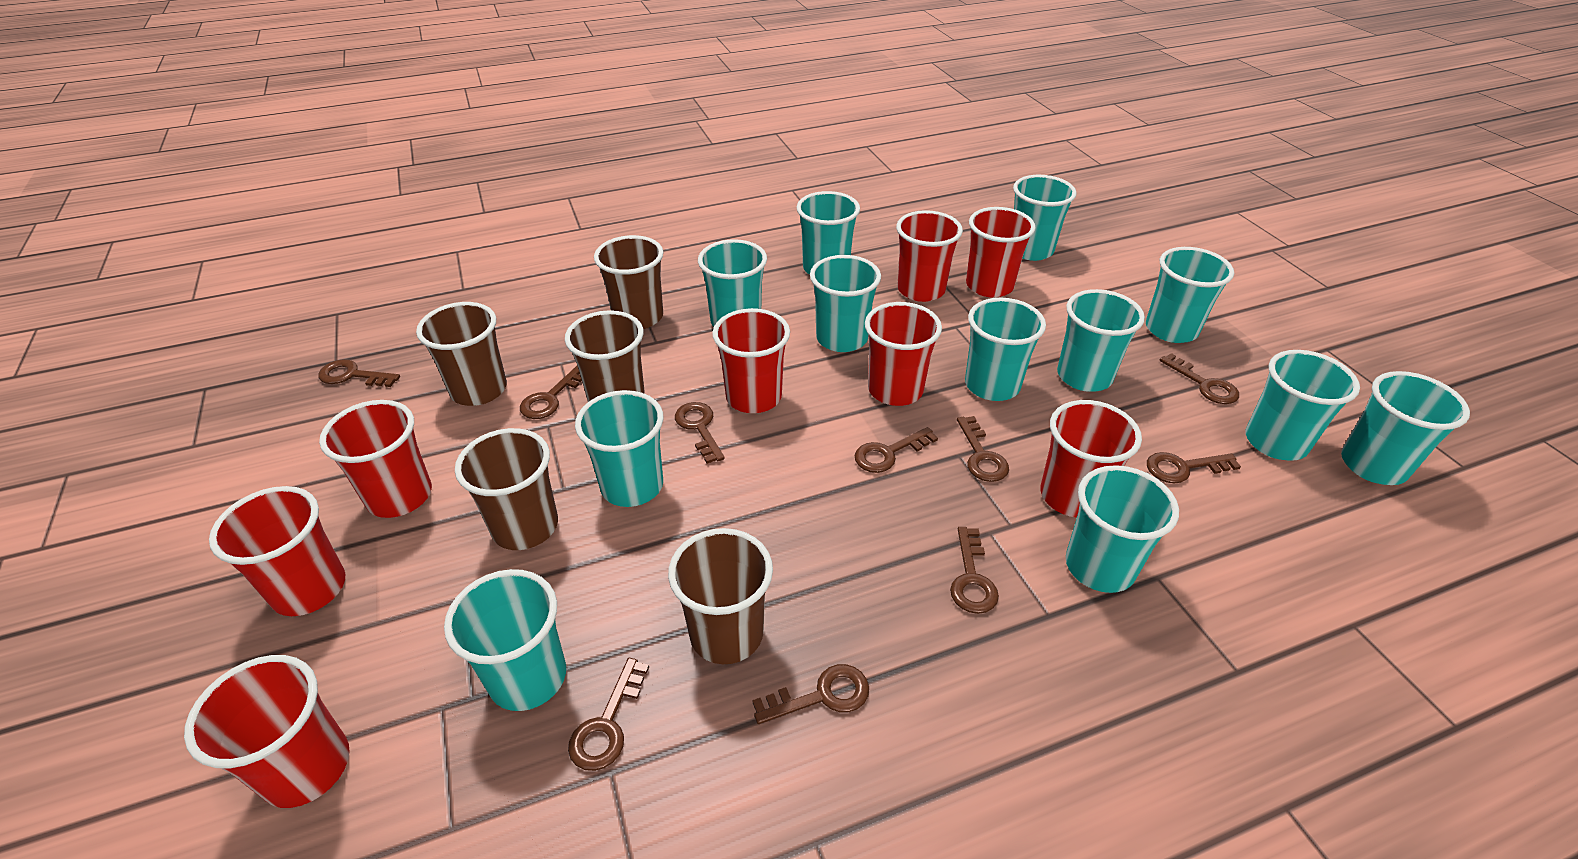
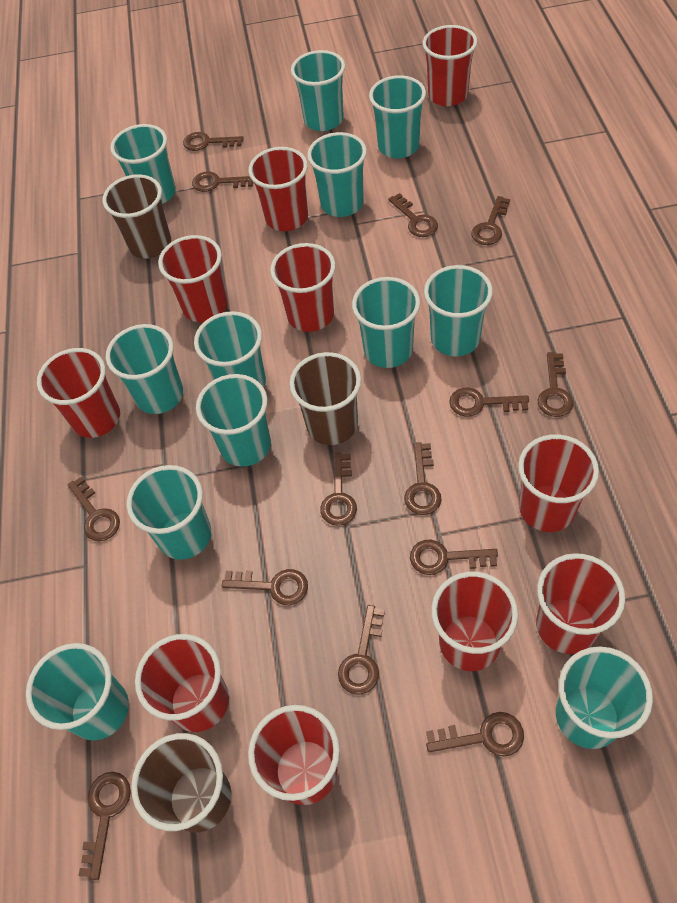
brown cup: [416,302,507,406] [455,428,558,550] [565,310,645,402] [594,235,664,329] [668,528,773,664] = 5 -> [103,174,171,259] [131,733,231,833] [289,352,361,445] = 3
brown key: [318,359,400,387] [520,366,582,419] [568,658,649,771] [675,402,725,464] [752,664,869,724] [854,427,938,473] [950,527,999,614] [957,416,1009,482] [1147,452,1241,483] [1160,353,1239,404] = 10 -> [67,476,120,541] [79,772,131,880] [183,132,244,151] [192,171,253,192] [222,569,308,605] [320,452,357,526] [338,605,385,694] [388,193,438,237] [404,442,441,515] [410,540,498,575] [426,712,524,757] [449,387,529,417] [471,196,510,245] [538,352,574,417] = 14
red cup: [184,655,349,808] [209,486,345,616] [319,400,432,518] [712,308,790,413] [865,302,942,406] [896,210,963,302] [966,207,1036,298] [1040,400,1142,518] = 8 -> [37,348,120,438] [135,634,229,732] [158,235,228,322] [248,147,308,231] [248,705,340,805] [270,243,335,332] [423,25,477,106] [431,572,518,671] [518,434,599,532] [536,553,625,654] = 10

